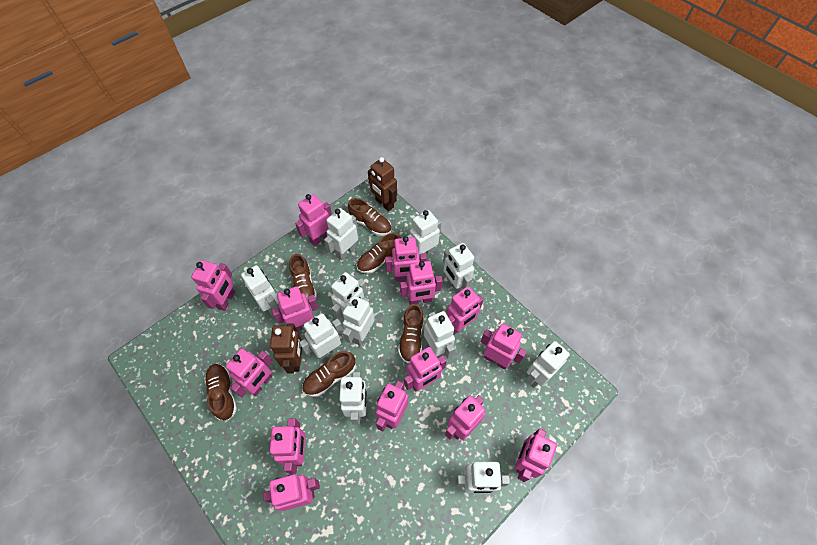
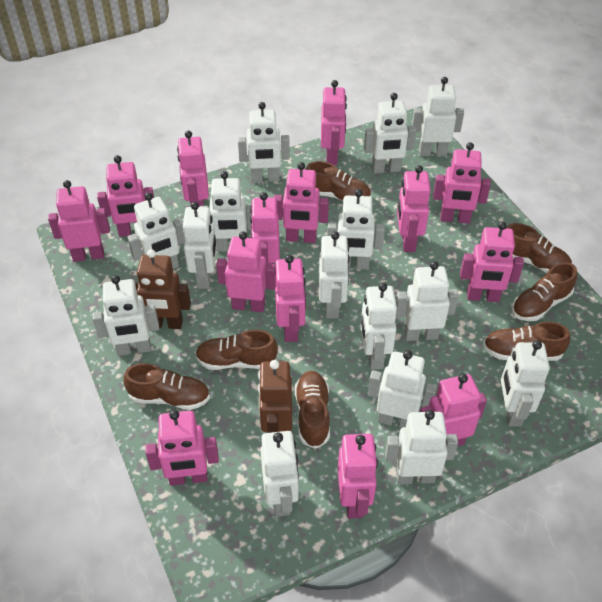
brown shoe: [204,364,237,421] [289,254,317,305] [302,351,356,397] [348,198,392,236] [357,233,401,274] [398,304,424,363] = 6 -> [124,363,210,410] [195,330,278,370] [295,371,330,449] [305,161,371,201] [483,322,570,361] [506,223,572,273] [512,262,577,321] = 7
white robot: [241,265,279,316] [299,313,343,360] [324,208,358,260] [331,272,367,320] [339,372,367,425] [343,296,375,346] [407,210,441,259] [424,311,455,359] [443,243,475,293] [456,462,510,493] [526,341,570,388] = 11 -> [93,275,159,356] [128,193,185,269] [183,202,217,289] [200,171,252,252] [238,102,290,182] [261,431,299,517] [319,231,350,319] [327,189,385,269] [361,283,397,370] [364,93,417,173] [368,350,437,428] [385,410,458,484] [396,261,459,341] [412,77,464,156] [501,340,550,426] = 15

